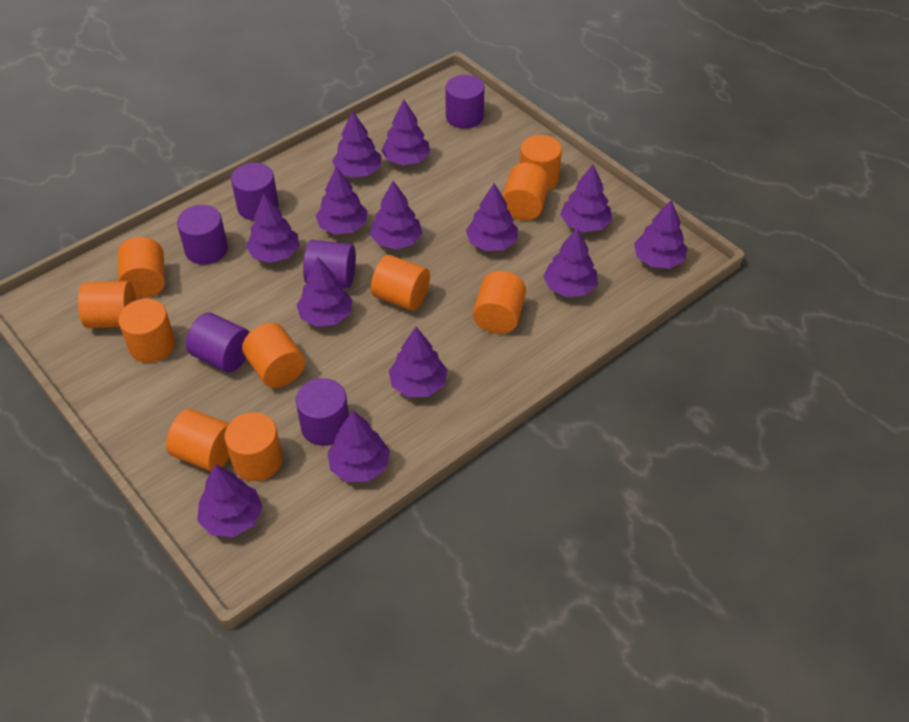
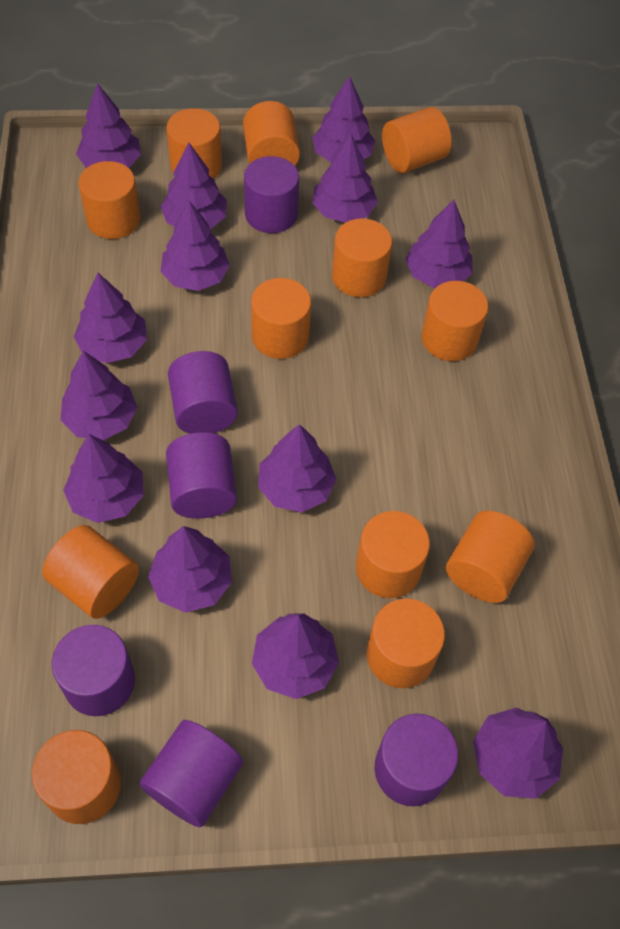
orange cylinder: [78,281,136,328] [118,237,165,298] [118,299,175,363] [166,409,230,471] [224,412,283,481] [242,323,305,388] [371,255,430,311] [473,271,526,334] [503,163,550,221] [520,135,562,190] = 10 -> [32,730,121,824] [42,525,139,619] [78,161,141,239] [166,108,222,179] [243,101,300,166] [251,278,311,359] [332,218,392,297] [356,511,430,598] [366,599,445,688] [382,107,452,173] [421,281,488,361] [446,511,534,603] = 12

